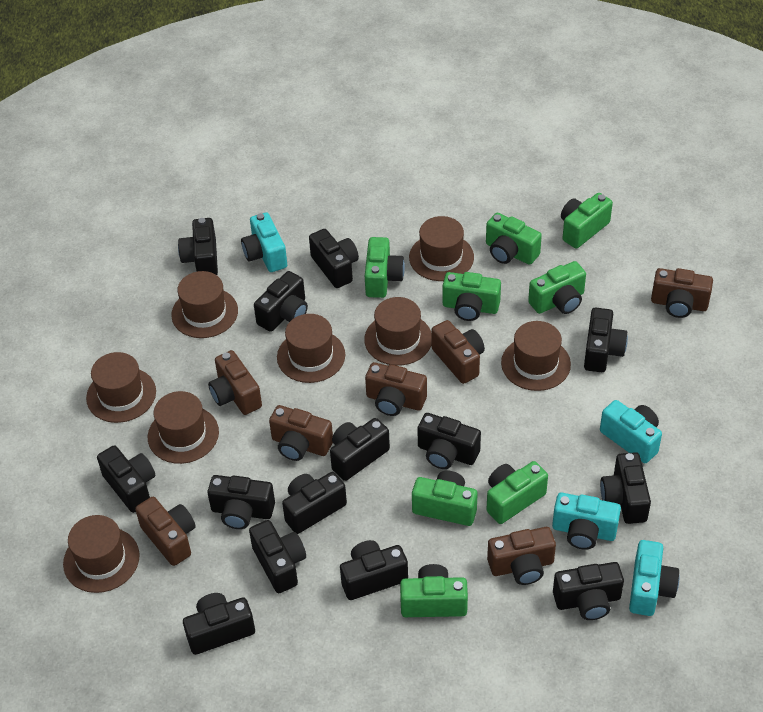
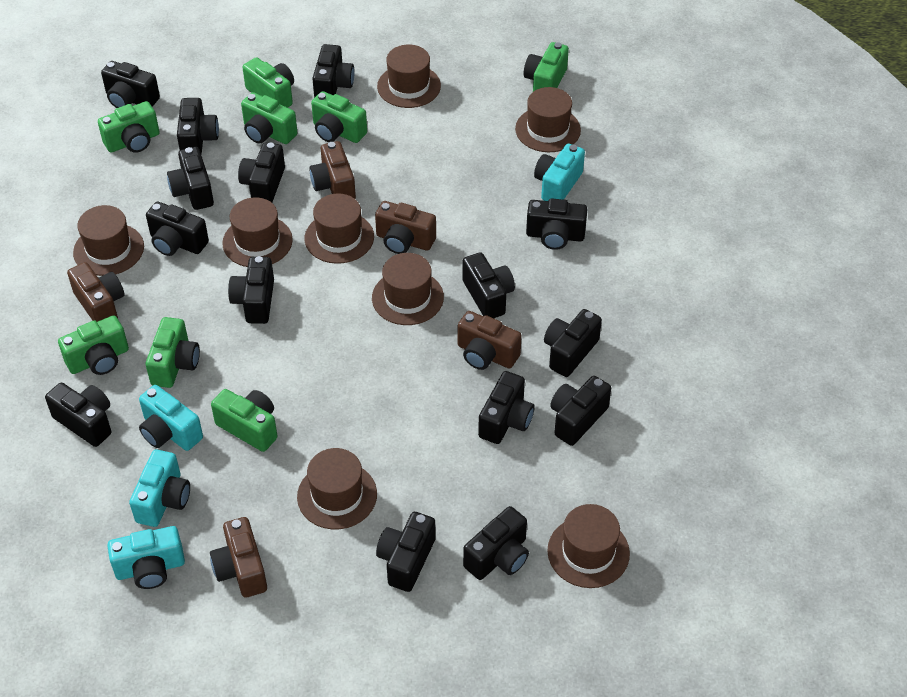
black camera: [97,445,155,513] [178,218,218,275] [183,593,255,655] [207,475,275,529] [249,520,306,593] [254,271,308,332] [282,472,347,534] [309,229,359,288] [330,418,390,481] [340,540,408,600] [417,413,481,469] [553,562,624,620] [584,308,628,372] [600,452,651,524] = 14 -> [45,382,111,447] [101,61,160,108] [146,201,209,256] [167,147,214,210] [177,98,219,154] [228,256,274,324] [238,143,285,202] [312,44,354,98] [376,512,436,592] [462,252,515,318] [463,506,529,580] [478,371,535,444] [526,198,587,250] [544,309,602,377] [550,376,611,446] = 15
brown camera: [135,497,196,566] [208,350,262,415] [269,405,333,461] [365,362,427,416] [431,320,485,384] [487,527,556,585] [651,268,713,318] = 7 -> [67,262,125,322] [210,517,267,598] [309,141,356,199] [375,201,436,254] [458,311,522,370] = 5

